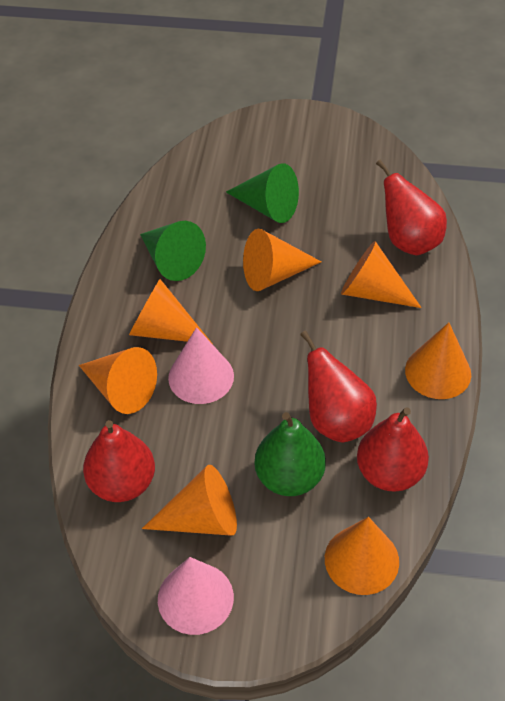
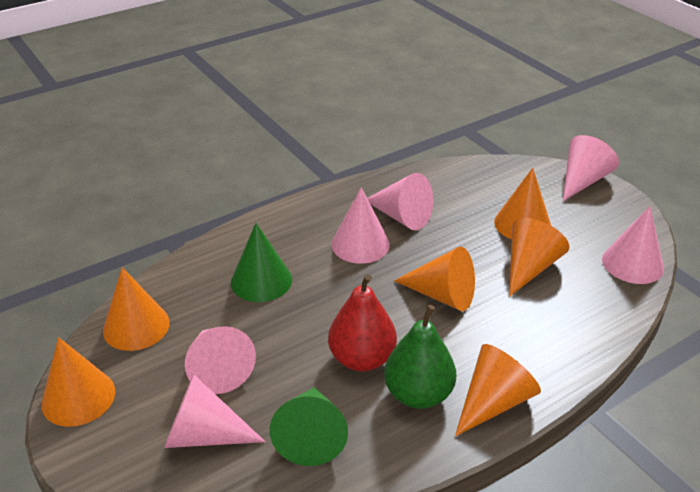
orange cone: [79,347,157,414] [129,279,212,343] [142,465,237,536] [243,229,321,291] [325,517,399,595] [341,241,422,308] [405,322,471,399] = 7 -> [41,337,115,427] [103,267,170,351] [394,247,475,311] [455,344,541,437] [494,168,551,239] [509,218,569,297] = 6
pink cone: [158,557,234,635] [168,327,234,404] = 2 -> [164,374,265,448] [185,326,256,394] [332,187,390,264] [367,173,433,230] [563,135,619,201] [602,206,664,284] = 6
red pear: [83,420,155,502] [300,330,377,443] [357,407,429,492] [376,160,447,255] = 4 -> [328,274,397,372] = 1

